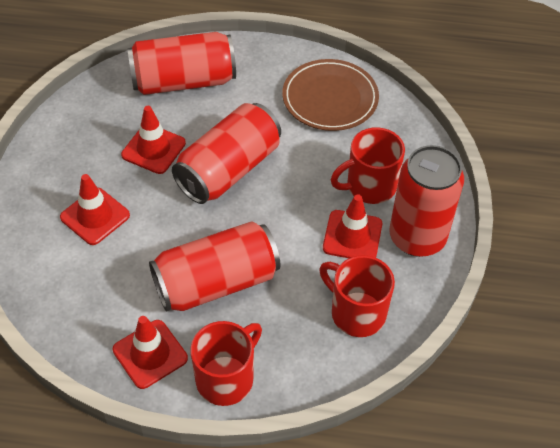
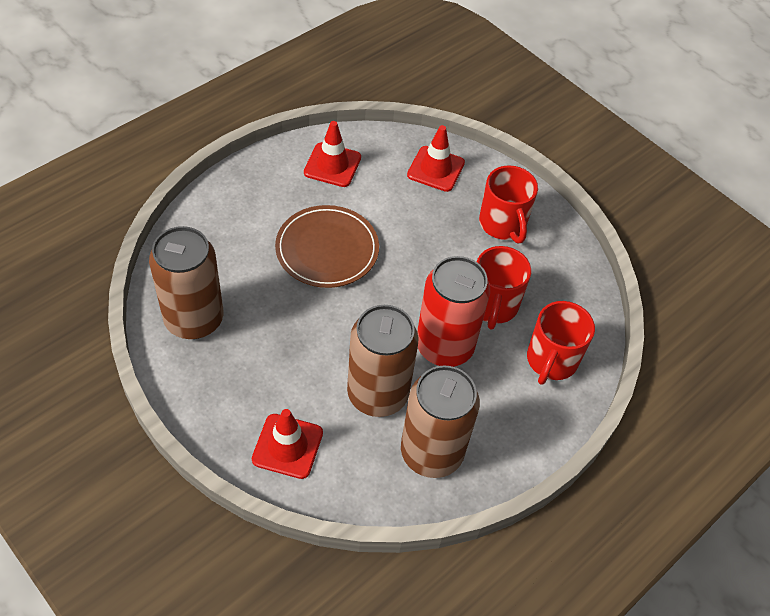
brown can: none = 0 -> [149,226,223,339] [347,305,419,417] [401,366,480,478] = 3
red can: [127,32,236,95] [149,221,281,312] [172,103,281,204] [389,145,464,257] = 4 -> [417,256,490,367] = 1
red traffic cone: [60,174,130,245] [113,316,188,389] [121,106,186,174] [323,194,382,258] = 4 -> [252,409,323,479] [304,121,361,187] [407,125,465,192] = 3

